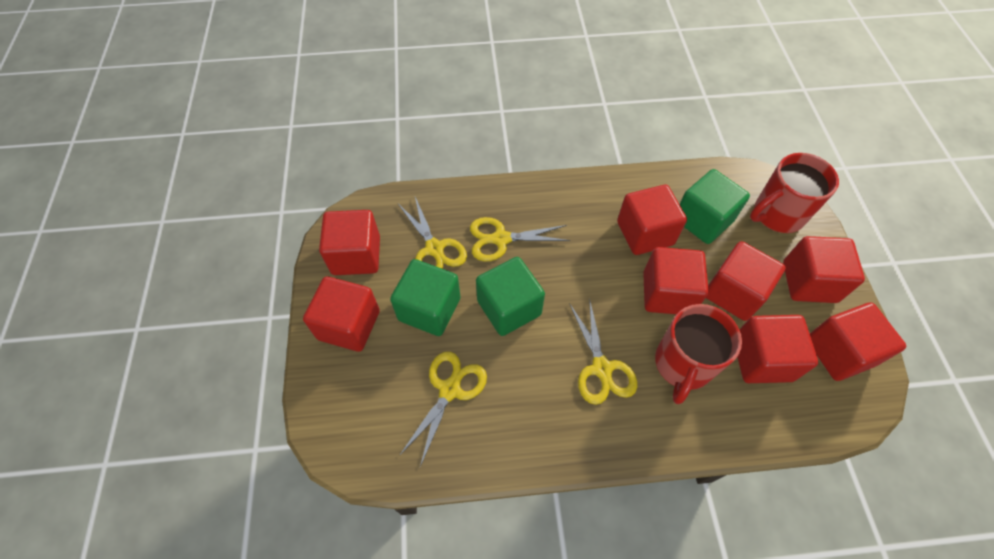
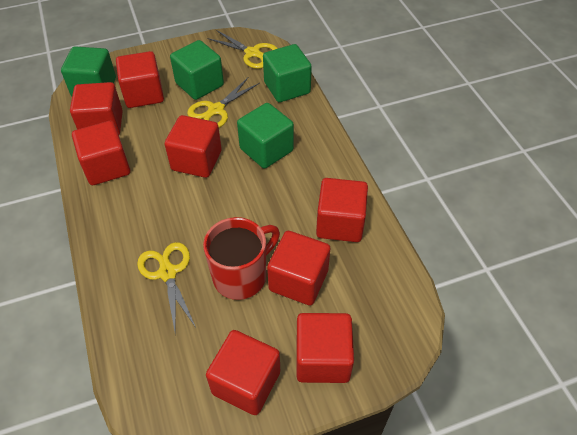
green cube: [390,259,460,336] [476,257,545,336] [679,169,750,244] = 3 -> [61,46,116,97] [170,40,224,100] [237,103,294,169] [263,44,312,102] = 4
red mug: [655,304,742,404] [750,153,839,233] = 2 -> [203,217,280,300] = 1
yellow scissors: [398,197,467,269] [399,352,487,467] [470,217,570,261] [569,298,637,405] = 4 -> [137,242,196,331] [187,78,260,128] [207,30,278,69] = 3

